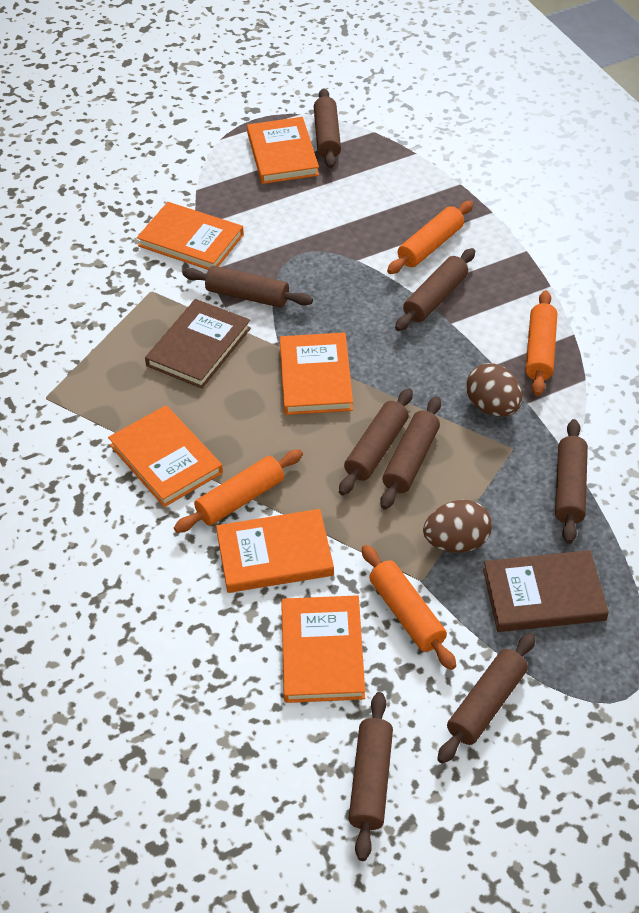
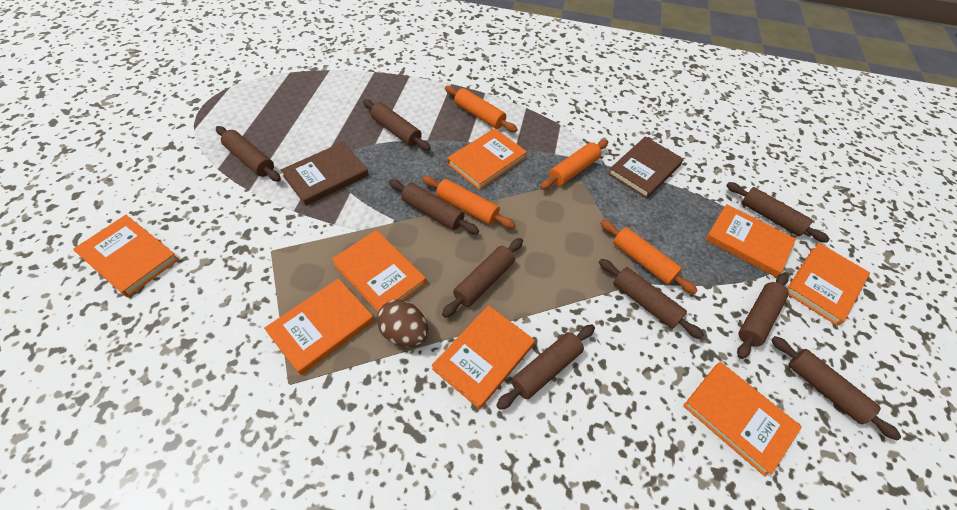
brown egg: [423,500,492,553] [466,363,522,417] = 2 -> [377,299,429,347] = 1
brown rolling pin: [182,266,313,308] [314,88,341,168] [339,388,413,495] [349,692,393,861] [380,397,441,510] [395,248,475,331] [437,633,536,764] [555,419,588,544] = 8 -> [216,126,281,182] [363,99,431,151] [389,179,479,234] [442,238,523,318] [496,324,595,410] [599,259,704,339] [726,182,830,243] [737,273,789,359] [771,336,901,440] = 9
orange book: [108,405,223,507] [137,202,244,270] [216,509,334,593] [247,117,319,184] [279,332,353,415] [281,595,365,703] = 6 -> [74,215,179,297] [264,278,374,375] [332,230,426,312] [432,305,535,409] [447,128,527,190] [683,362,802,477] [705,204,796,277] [787,243,870,326] = 8

